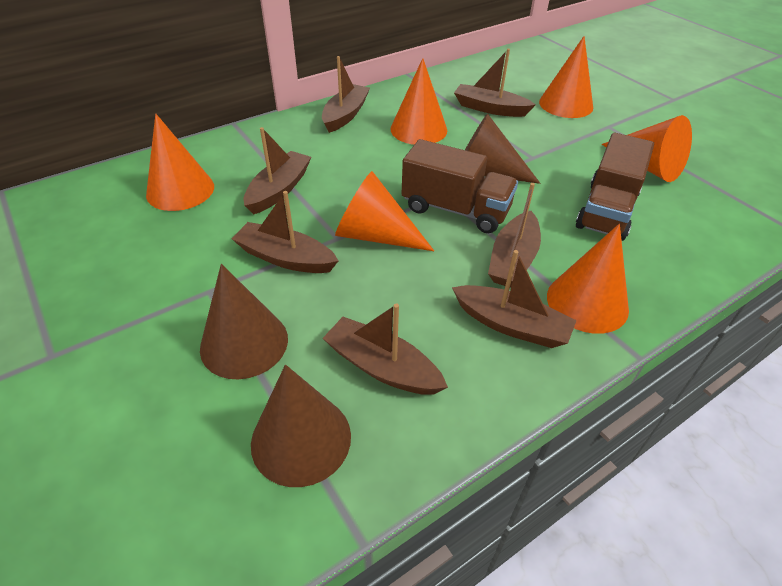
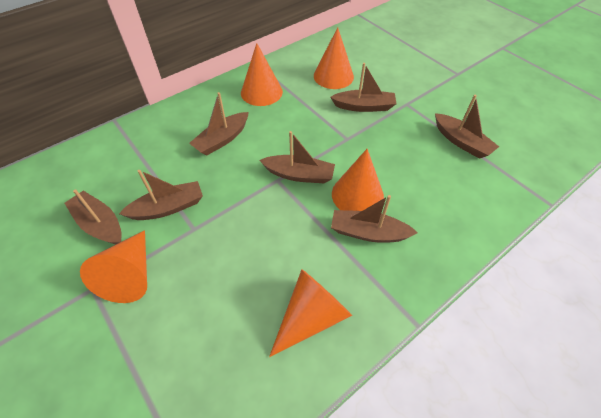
brown cone: [200,264,288,379] [251,365,351,487] [465,113,540,184] = 3 -> none = 0
brown truck: [402,139,518,233] [576,133,654,241] = 2 -> none = 0
orange cone: [146,114,214,211] [335,171,434,251] [390,58,447,145] [539,36,593,118] [547,224,629,334] [602,115,692,182] = 6 -> [80,230,147,303] [241,43,283,106] [269,269,352,357] [314,27,354,89] [332,149,384,211] = 5

